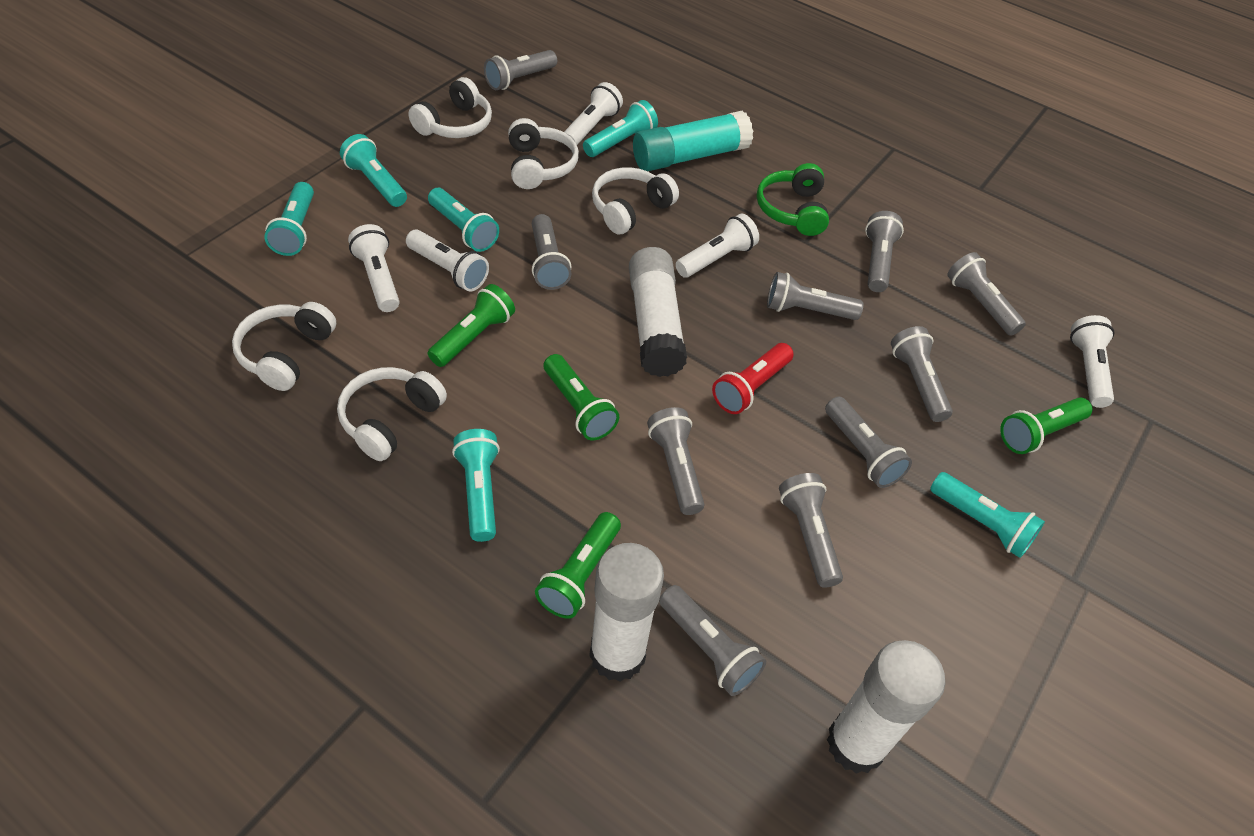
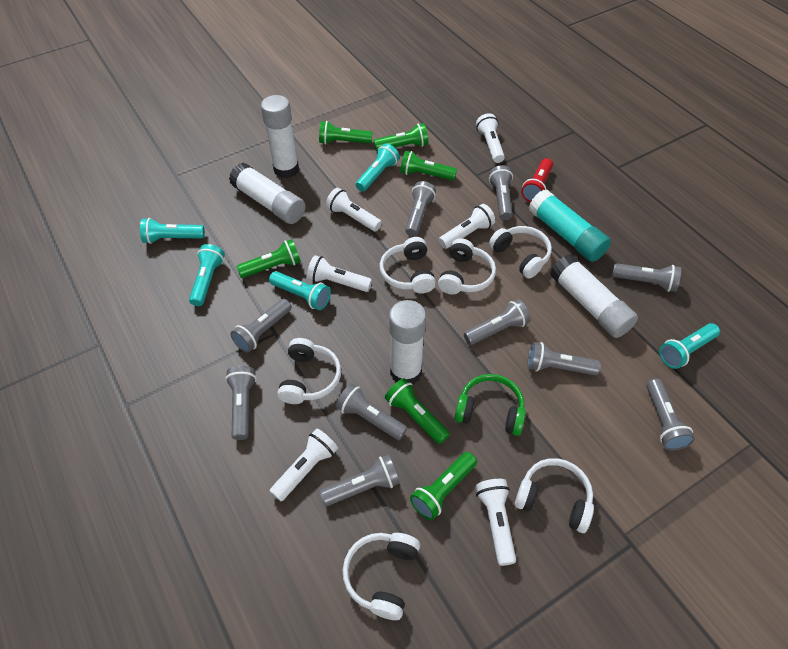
green flashlight: [428,284,515,367] [535,512,621,619] [544,354,619,441] [1000,397,1093,454] = 4 -> [236,239,301,278] [319,121,373,144] [374,123,429,151] [385,378,450,444] [400,151,457,181] [410,452,477,520] = 6
turquoise flashlight: [264,182,314,256] [340,134,407,207] [428,188,499,252] [452,429,500,542] [583,100,658,157] [930,472,1045,558] = 6 -> [140,218,205,244] [189,244,225,306] [269,271,331,310] [356,144,400,192] [659,323,720,369] = 5
white flashlight: [348,224,399,312] [406,230,489,292] [564,82,623,145] [676,214,759,278] [1070,315,1115,408] = 5 -> [270,429,338,501] [307,255,372,292] [326,188,382,231] [439,204,495,249] [476,113,505,163] [476,479,516,566] = 6
white glue stick: [589,543,664,682] [629,247,687,377] [827,640,945,774] = 3 -> [229,163,306,224] [261,95,299,178] [389,300,426,384] [550,254,638,338] = 4
white headphones: [232,302,336,391] [337,367,447,461] [409,77,492,138] [508,118,579,189] [592,167,679,234] = 5 -> [277,338,341,404] [343,533,420,620] [380,237,436,294] [438,238,496,294] [489,226,552,279] [515,458,594,533] = 6

